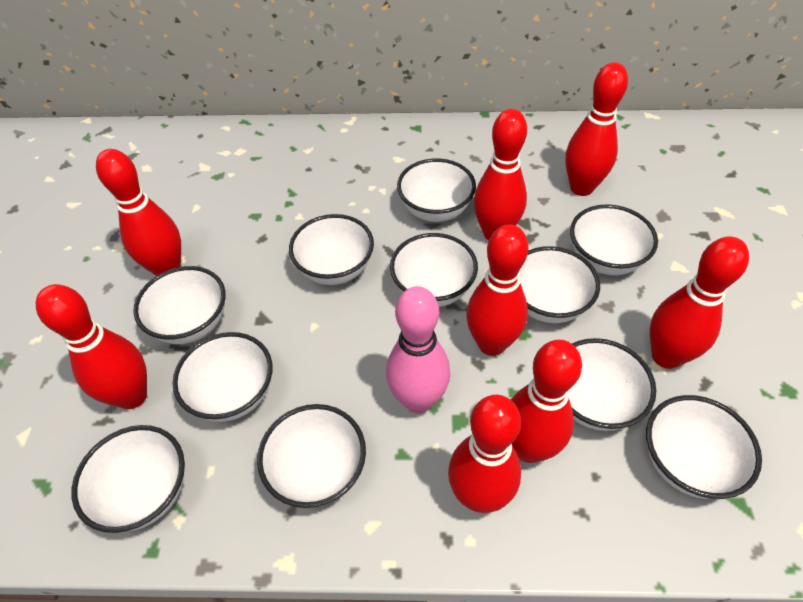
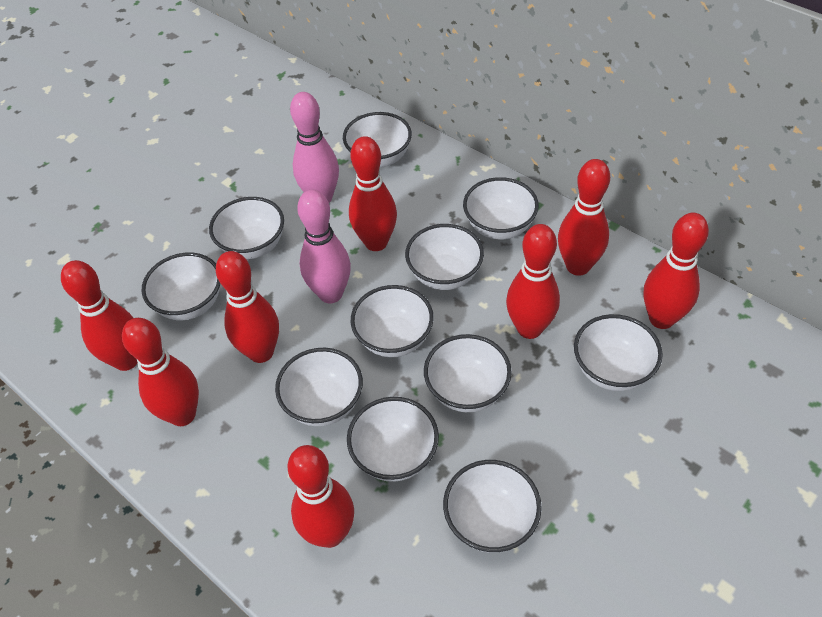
pink bowling pin: [386,286,450,413] = 1 -> [290,92,339,203] [297,190,351,303] = 2

